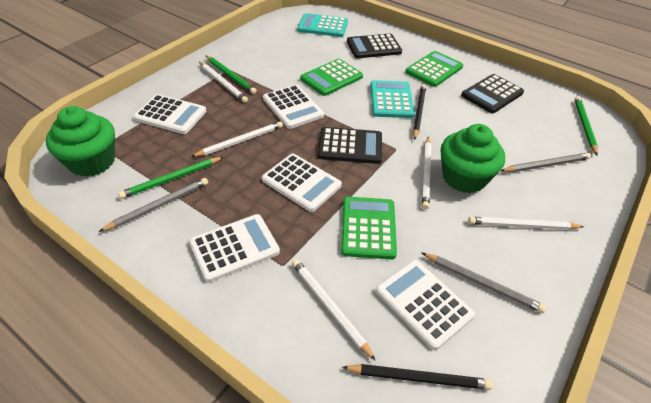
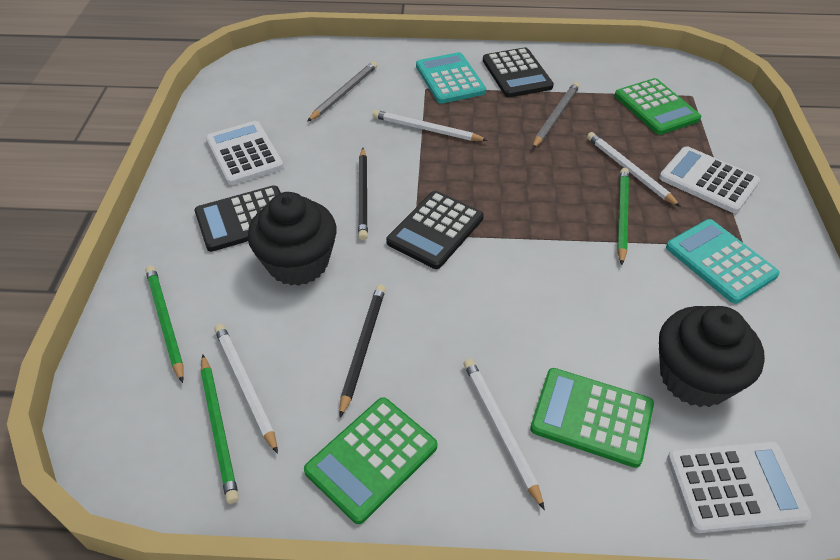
black cupcake: none = 0 -> [248,192,336,286] [659,306,765,407] = 2
green cupcake: [46,106,115,177] [441,124,505,193] = 2 -> none = 0
grey pencil: [99,178,208,232] [421,252,546,313] [501,153,591,172] = 3 -> [307,61,377,122] [532,82,580,149] = 2
white calculator: [133,94,206,134] [189,214,280,282] [262,154,342,212] [263,85,324,129] [376,260,475,350] = 5 -> [206,121,284,185] [659,146,760,213] [667,441,811,533] = 3
white pencil: [191,121,283,157] [199,62,248,103] [292,259,376,361] [422,137,431,209] [468,217,584,230] = 5 -> [214,324,278,454] [373,110,488,141] [464,359,545,510] [587,132,681,207] = 4

